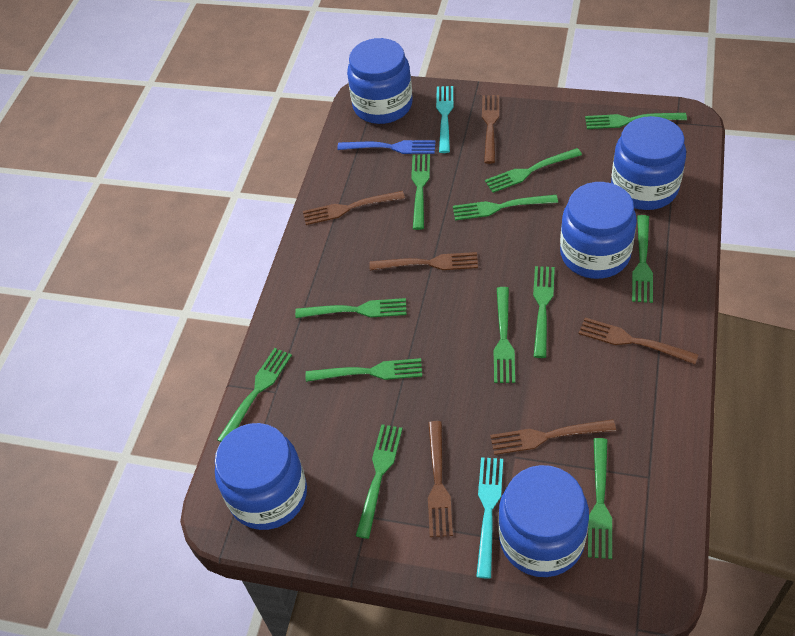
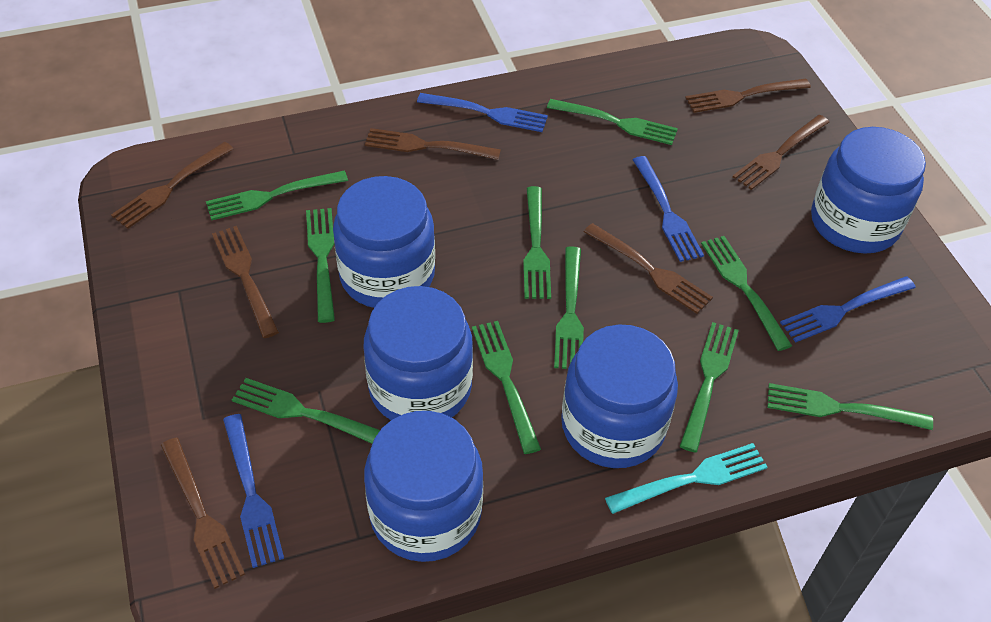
blue fork: [337,140,436,154] = 1 -> [223,414,284,568] [417,93,548,132] [633,156,704,262] [780,276,916,342] = 4
brown fork: [303,191,405,225] [370,252,478,270] [428,421,453,537] [482,95,499,164] [490,419,616,455] [579,318,699,364] = 6 -> [111,142,234,229] [160,438,245,589] [212,226,279,338] [365,128,501,160] [584,223,713,314] [685,78,811,113] [732,115,829,190] = 7
green fork: [217,348,292,442] [295,298,407,318] [306,358,422,382] [356,424,403,539] [411,154,430,230] [453,195,558,220] [485,148,582,193] [494,287,515,383] [533,266,555,358] [585,113,687,129] [588,438,612,559] [632,215,653,303] = 12 -> [206,171,348,221] [232,378,380,444] [306,208,335,323] [472,321,541,454] [523,186,551,299] [547,99,678,145] [554,246,584,369] [679,322,739,452] [701,236,792,351] [767,383,933,430] = 10
turquoise fork: [436,86,453,153] [476,457,503,579] = 2 -> [605,443,767,514] = 1

